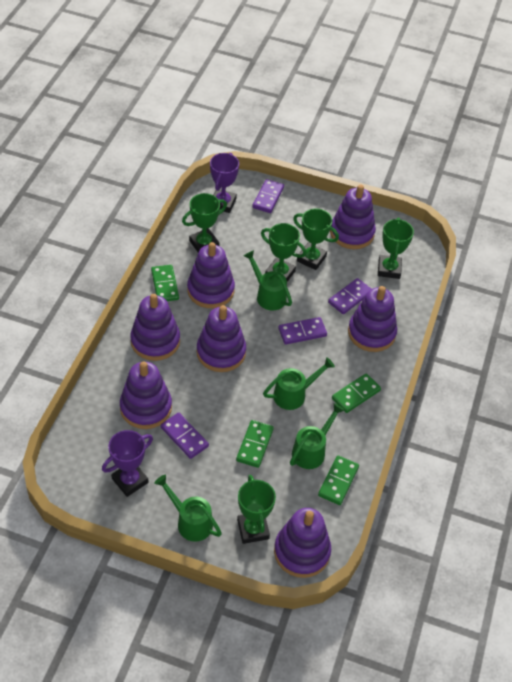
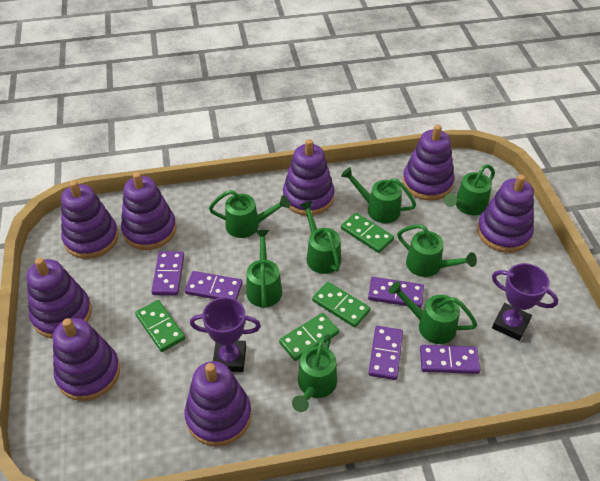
green trophy: [182,193,227,252] [237,475,276,544] [261,223,306,282] [293,208,339,270] [378,218,414,279] = 5 -> none = 0
green watering can: [154,475,222,542] [243,250,292,311] [263,357,335,410] [290,403,345,469] = 4 -> [209,190,290,238] [246,230,282,308] [292,334,337,412] [300,201,341,274] [341,167,416,223] [388,281,477,344] [397,224,477,277] [444,164,495,215] = 8
purple domino: [161,413,209,459] [252,179,284,213] [278,317,327,345] [328,278,371,314] = 4 -> [152,251,184,295] [185,271,243,300] [368,277,424,308] [368,326,403,380] [420,345,480,374] = 5
purple stacking toy: [120,361,172,429] [130,294,180,361] [187,242,235,308] [196,305,246,372] [274,508,331,578] [330,185,376,249] [348,286,397,352] = 7 -> [27,258,92,338] [53,318,120,401] [61,180,119,259] [121,172,176,250] [185,361,252,446] [283,139,335,216] [403,125,454,201] [477,175,534,253] = 8

